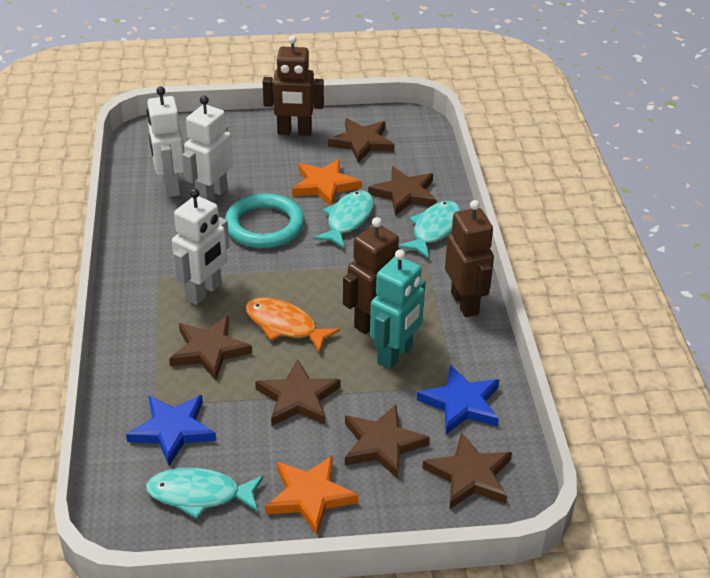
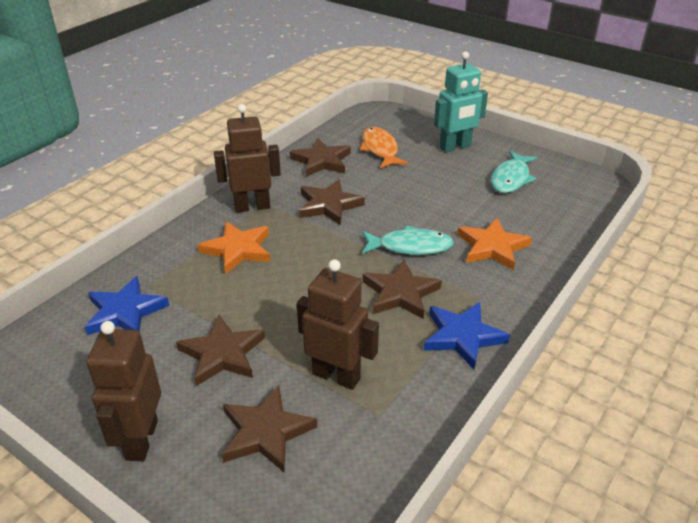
brown star: [169,316,252,380] [255,359,341,426] [328,119,395,163] [345,405,430,479] [368,166,437,216] [423,432,512,509] = 6 -> [176,315,265,386] [222,385,317,473] [290,138,351,177] [299,179,365,225] [363,260,442,319] = 5
turquoise fish: [146,468,264,519] [313,190,374,249] [398,201,461,259] = 3 -> [362,225,454,255] [491,151,538,193] = 2
turquoise ring: [225,194,305,248] = 1 -> none = 0
white robot: [147,87,184,197] [172,188,230,305] [182,96,233,202] = 3 -> none = 0

